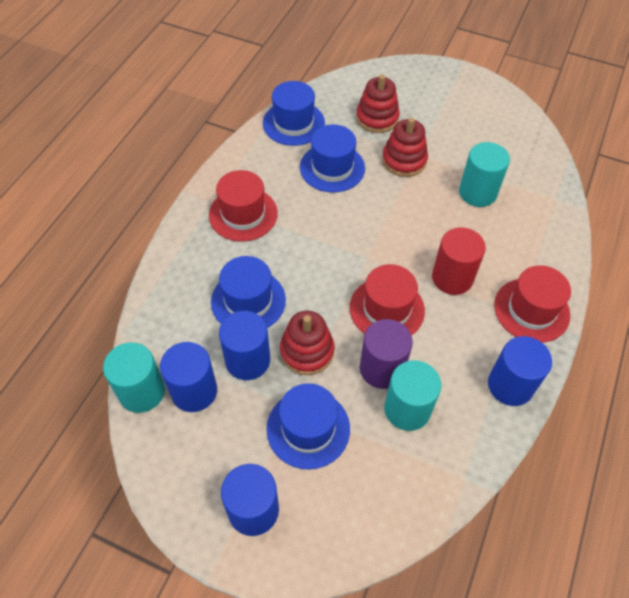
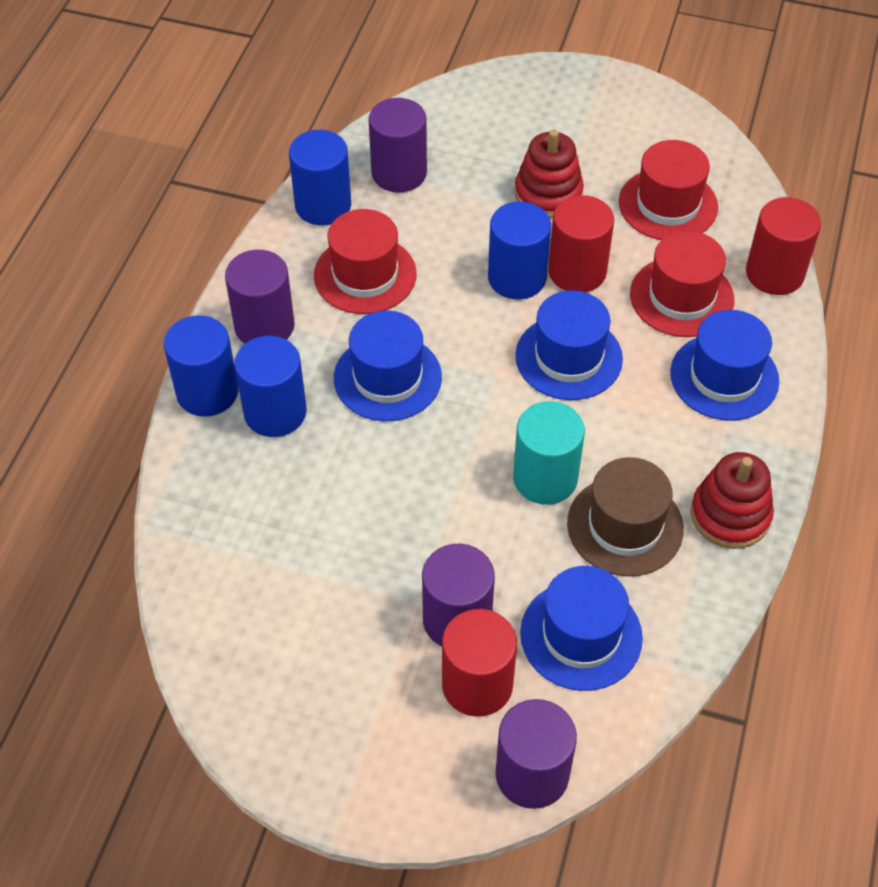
brown hat: none = 0 -> [567,457,684,577] = 1
purple cylinder: [360,319,413,389] = 1 -> [225,250,295,344] [369,98,427,193] [422,544,495,646] [495,699,577,809] = 4
red cylinder: [432,227,486,295] = 1 -> [442,609,517,717] [548,195,614,292] [746,197,821,295] = 3
red stacking toy: [280,311,334,375] [356,74,400,133] [382,118,428,177] = 3 -> [515,130,584,218] [691,452,774,549] = 2
turquoise cylinder: [103,342,165,413] [384,360,441,431] [459,142,510,207] = 3 -> [513,401,585,505] = 1

